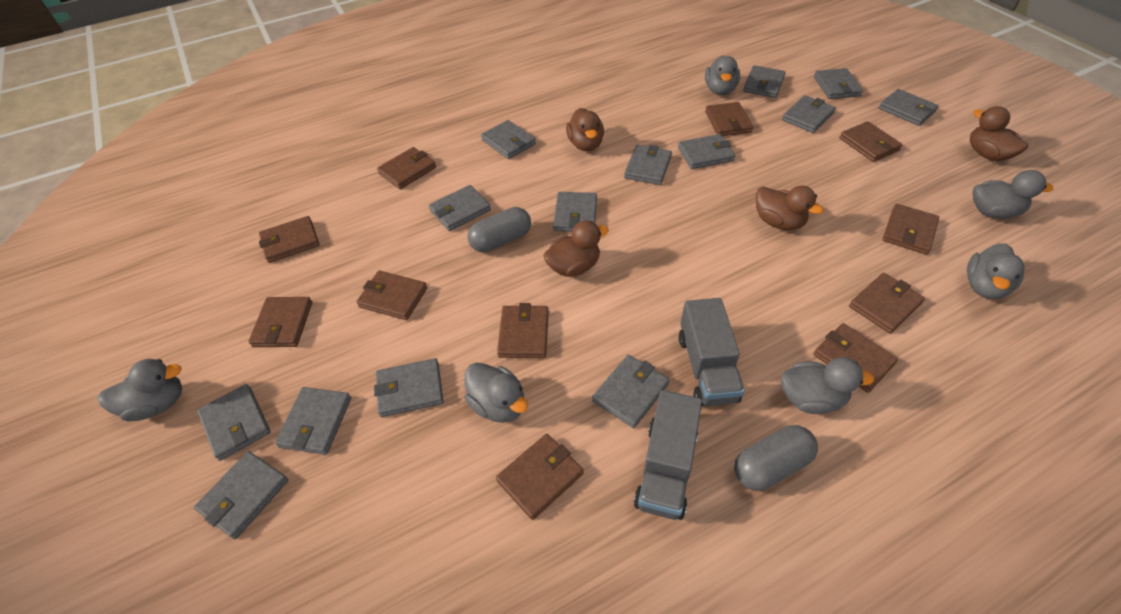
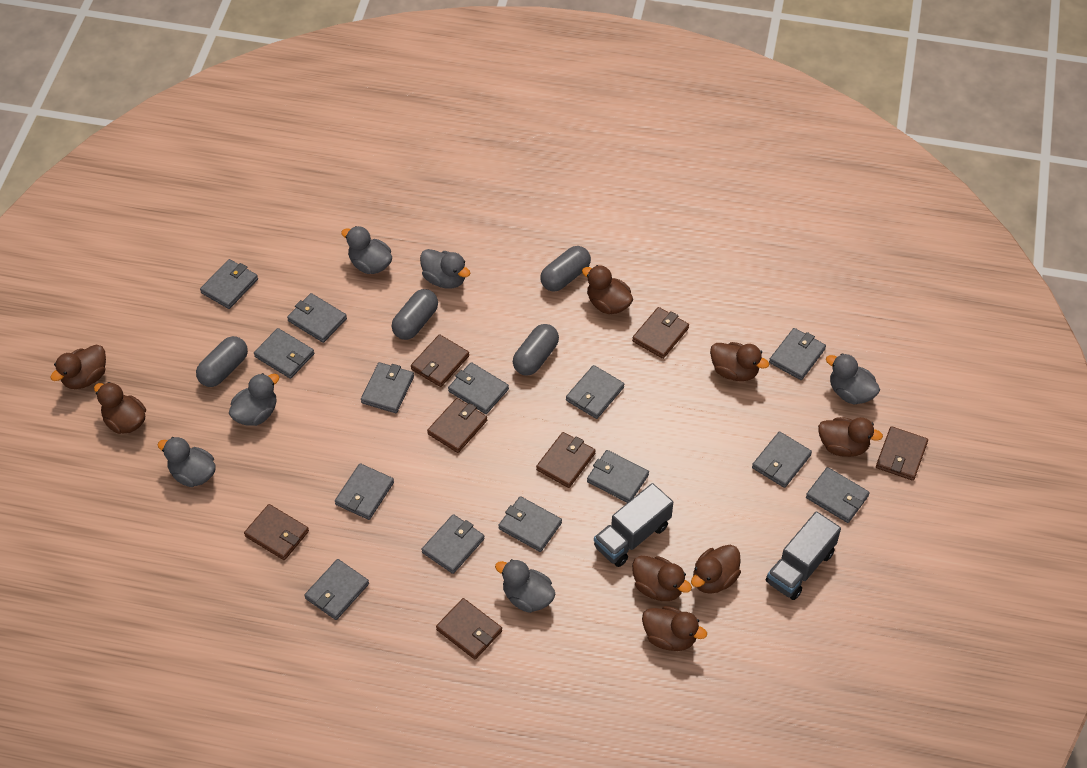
brown duck: [543,220,609,277] [566,108,604,151] [756,185,824,230] [970,106,1028,161] = 4 -> [50,345,106,389] [94,382,146,434] [582,265,633,314] [632,556,692,601] [642,606,707,651] [691,545,741,594] [710,342,769,381] [818,417,883,457] = 8
brown wallet: [248,297,312,347] [259,216,320,263] [356,271,427,320] [377,147,436,189] [496,434,584,520] [497,303,549,358] [705,102,753,136] [814,323,898,393] [839,121,902,162] [849,273,925,334] [883,204,939,255] = 11 -> [244,504,309,560] [411,334,469,387] [427,398,487,453] [436,598,502,660] [536,432,596,488] [632,307,689,359] [876,426,928,481] = 7
grey capsule: [468,207,531,252] [734,425,818,491] = 2 -> [196,336,248,387] [392,289,438,340] [513,324,559,375] [540,246,591,291] = 4

